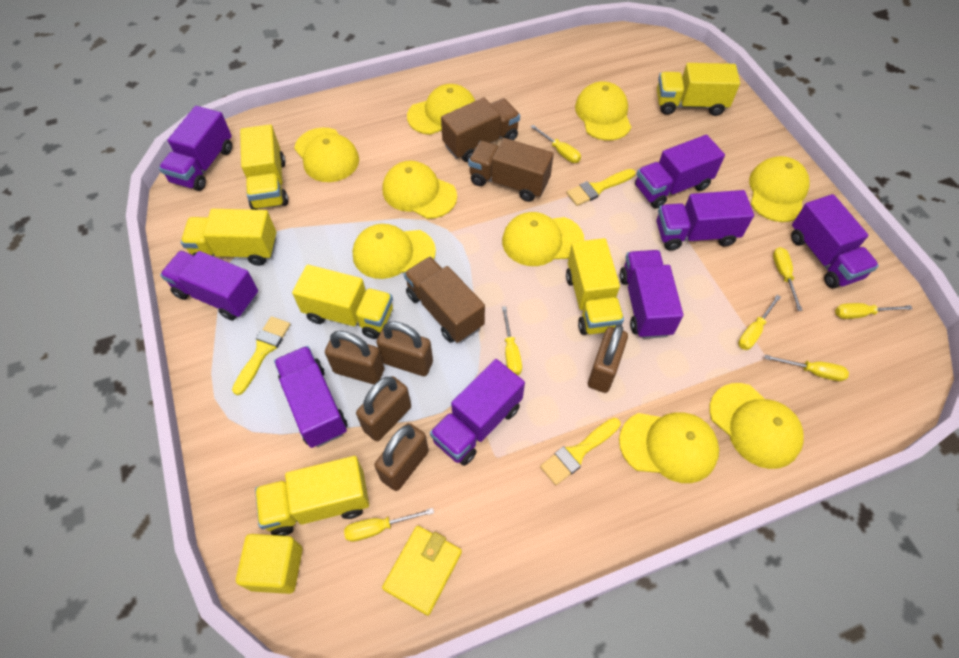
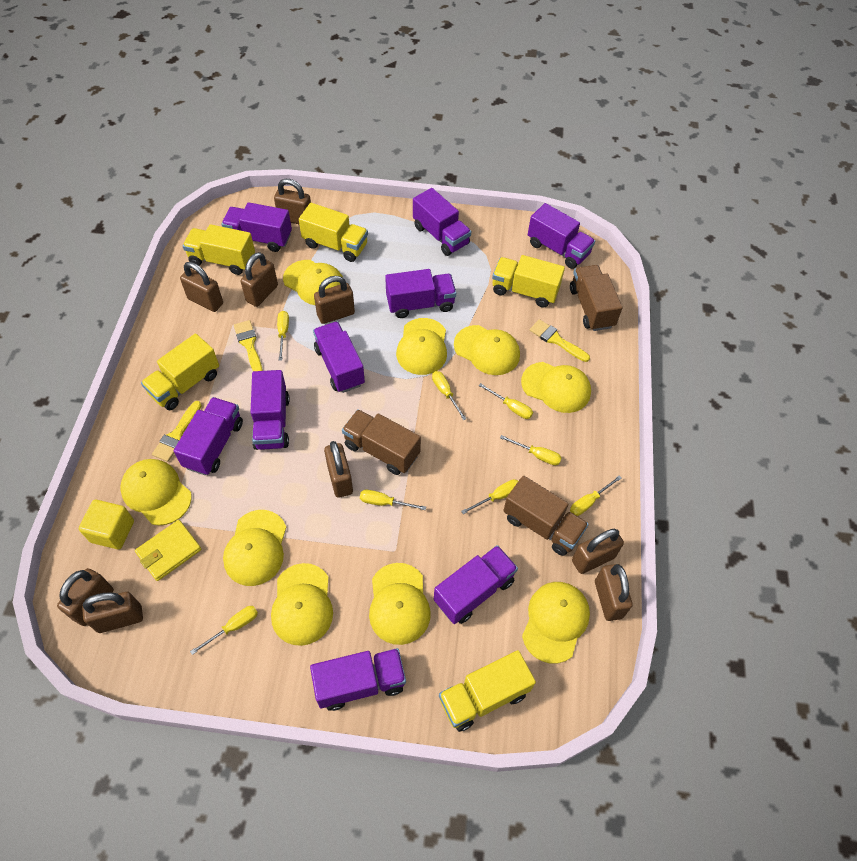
brown padlock: [325,331,384,385] [356,376,411,441] [374,423,429,491] [377,321,433,376] [588,324,628,393] = 5 -> [57,568,114,626] [82,592,143,633] [180,262,223,312] [241,252,278,307] [274,179,311,224] [314,276,355,324] [324,441,353,498] [572,529,624,574] [595,564,633,621] = 9
purple truck: [159,106,232,191] [160,251,258,320] [274,346,348,448] [430,359,525,466] [620,250,683,339] [635,135,725,209] [657,190,754,251] [791,194,879,288] = 8 -> [174,397,243,475] [221,202,292,252] [250,370,290,450] [310,648,406,711] [313,321,365,393] [385,269,456,318] [413,188,471,256] [434,545,518,624] [528,203,595,269] = 9
yellow screwdriver: [344,508,434,542] [502,306,522,375] [531,125,581,163] [738,295,781,350] [765,355,849,381] [773,247,803,311] [835,303,912,319] = 7 -> [190,606,258,655] [277,311,289,361] [360,490,426,510] [432,371,467,420] [461,479,518,514] [478,383,533,419] [500,435,562,465] [570,475,622,516] = 8
yellow truck: [181,209,276,266] [240,124,288,210] [255,456,369,536] [292,265,393,339] [566,238,624,335] [657,63,740,116] = 6 -> [141,334,219,410] [182,224,255,275] [299,203,368,262] [439,650,536,732] [492,255,565,308] = 5

